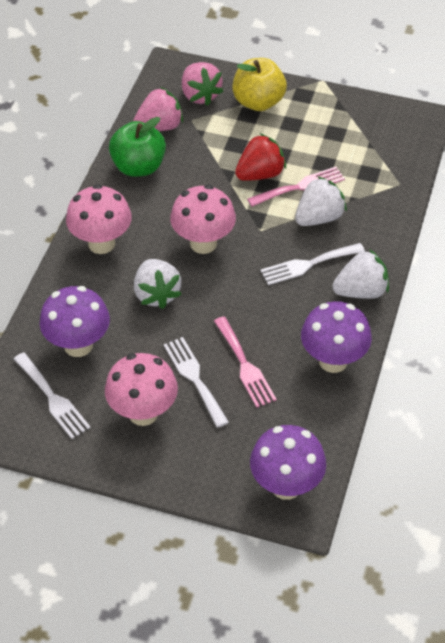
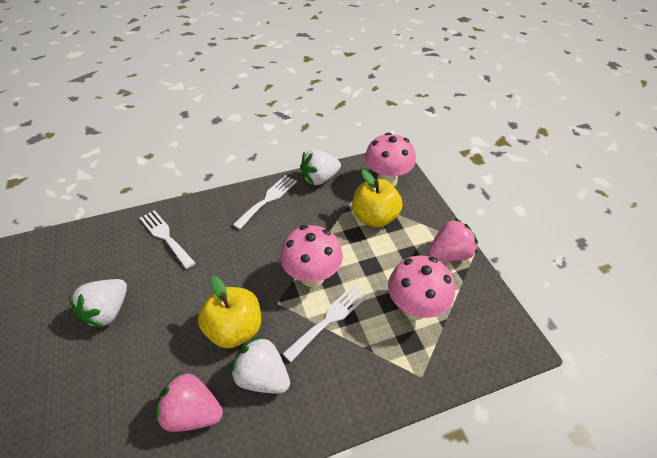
green apple: [109,117,166,177] = 1 -> none = 0
pink fork: [214,316,277,408] [247,167,345,207] = 2 -> none = 0
purple mushroom: [39,286,110,357] [250,425,326,500] [301,301,372,373] = 3 -> none = 0
red strawberry: [235,133,286,181] = 1 -> none = 0
yellow apple: [232,58,287,111] = 1 -> [198,276,261,348] [352,170,403,228] = 2

